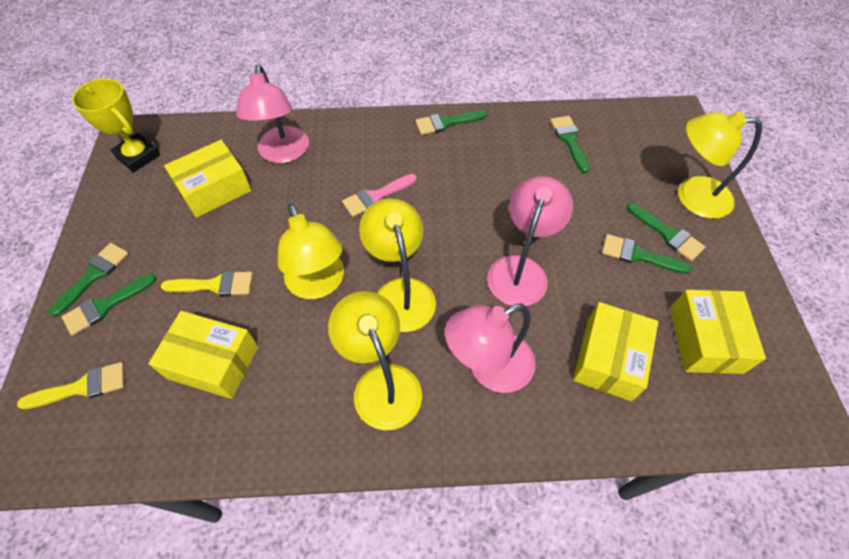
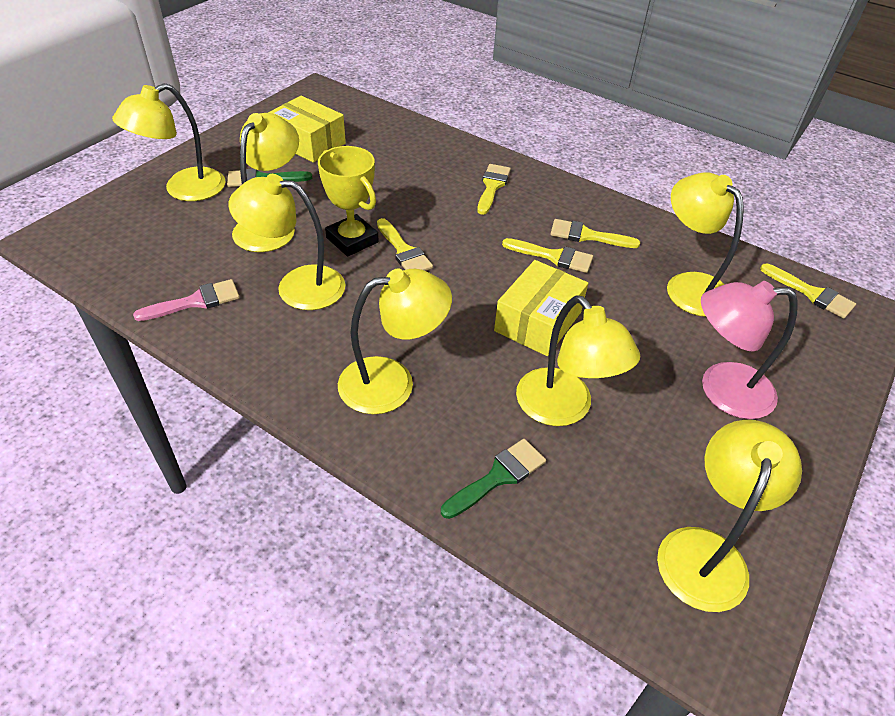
green brush: [49,243,129,317] [62,274,157,336] [415,110,487,135] [550,116,590,173] [602,234,692,274] [627,203,705,261] = 6 -> [227,169,312,187] [441,439,546,519] = 2
pink lamp: [236,64,309,163] [445,303,536,393] [487,176,573,306] = 3 -> [701,281,798,419] = 1
yellow box: [148,311,258,399] [164,140,252,218] [573,302,658,401] [670,290,766,374] = 4 -> [268,96,346,163] [494,260,588,356] = 2
yellow brush: [17,362,124,409] [161,271,253,296] = 2 -> [377,218,433,271] [477,164,511,215] [502,238,593,273] [551,219,640,248] [760,264,856,319] = 5
yellow lamp: [277,204,344,299] [328,291,422,430] [359,198,436,332] [678,111,762,219] = 4 -> [112,83,226,201] [228,174,345,310] [232,113,299,252] [338,269,452,414] [516,295,640,426] [657,420,802,612] [667,172,744,317] = 7

